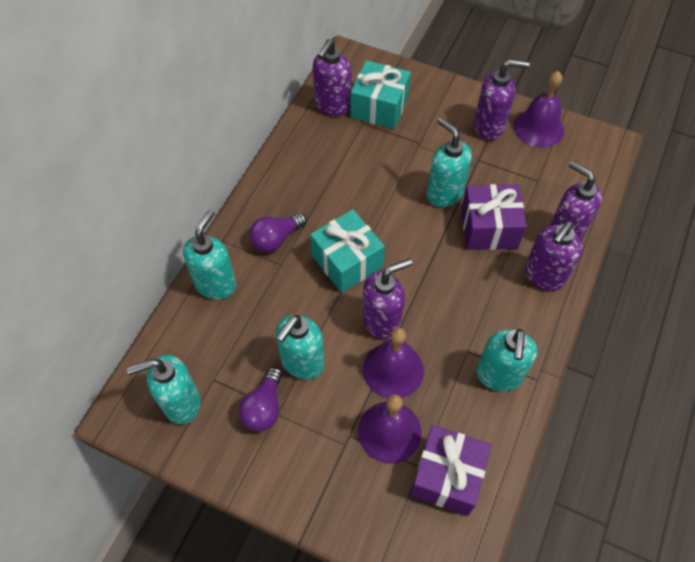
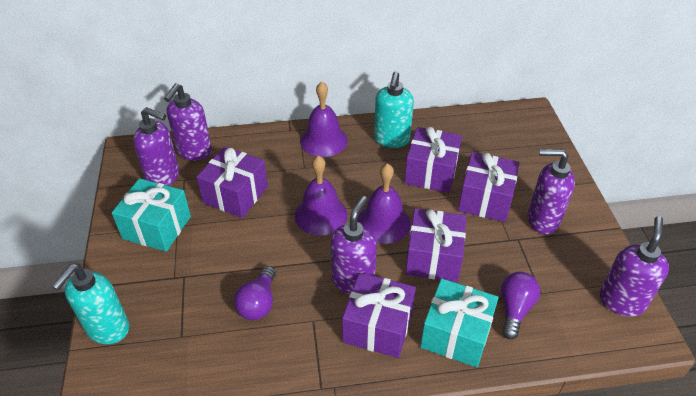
purple gift: [410,425,491,516] [461,184,527,250] = 2 -> [197,146,268,218] [342,273,416,358] [404,127,462,193] [406,208,466,282] [458,152,519,222] = 5
turquoise soap dispenser: [127,355,201,424] [183,210,236,299] [276,315,325,380] [427,117,472,207] [476,329,537,391] = 5 -> [51,264,129,344] [374,71,414,148] = 2

